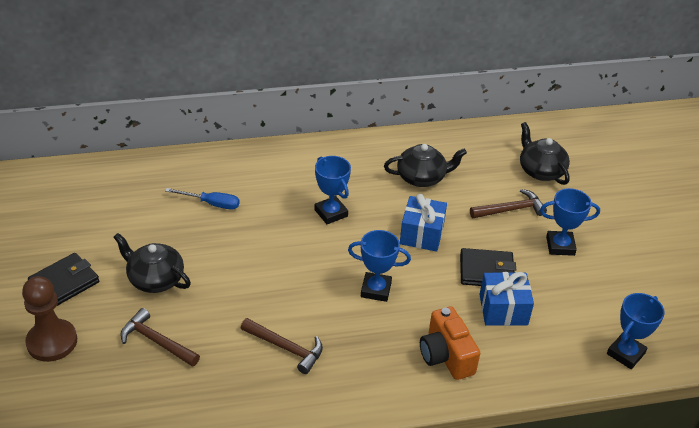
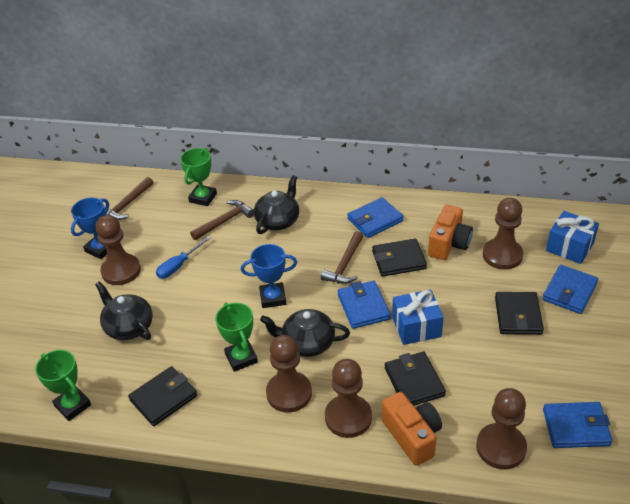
black wallet: [28,253,99,306] [460,248,516,286] = 2 -> [128,366,197,426] [372,239,427,277] [385,351,446,406] [495,292,544,335] = 4
blue trophy: [314,156,351,224] [348,230,411,302] [540,188,600,256] [607,293,665,369] = 4 -> [71,198,109,259] [241,244,297,308] = 2
blue wallet: none = 0 -> [338,281,391,329] [347,197,404,238] [542,265,598,314] [543,402,612,448] = 4
brown pawn: [22,276,77,362] = 1 -> [95,215,141,285] [266,335,312,413] [325,359,372,438] [476,388,527,469] [483,198,524,270] = 5
green trophy: none = 0 -> [35,350,91,421] [180,148,217,206] [215,303,258,372] = 3
orange camera: [420,306,480,380] = 1 -> [382,392,442,466] [428,205,473,260] = 2

